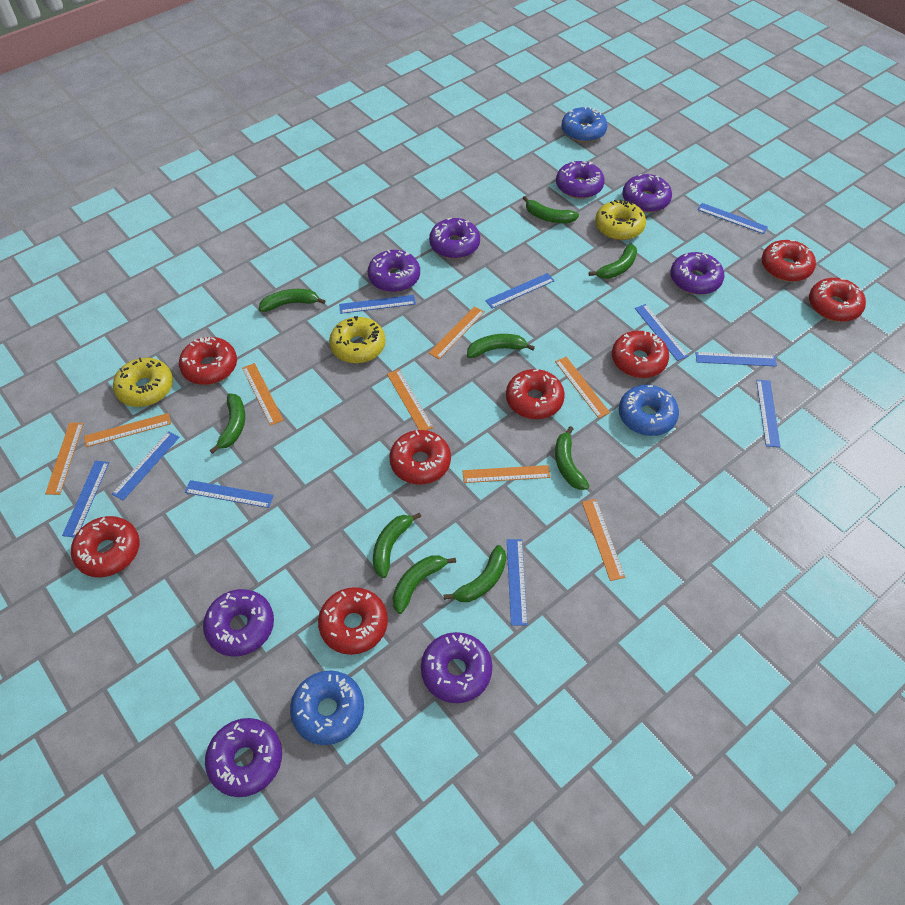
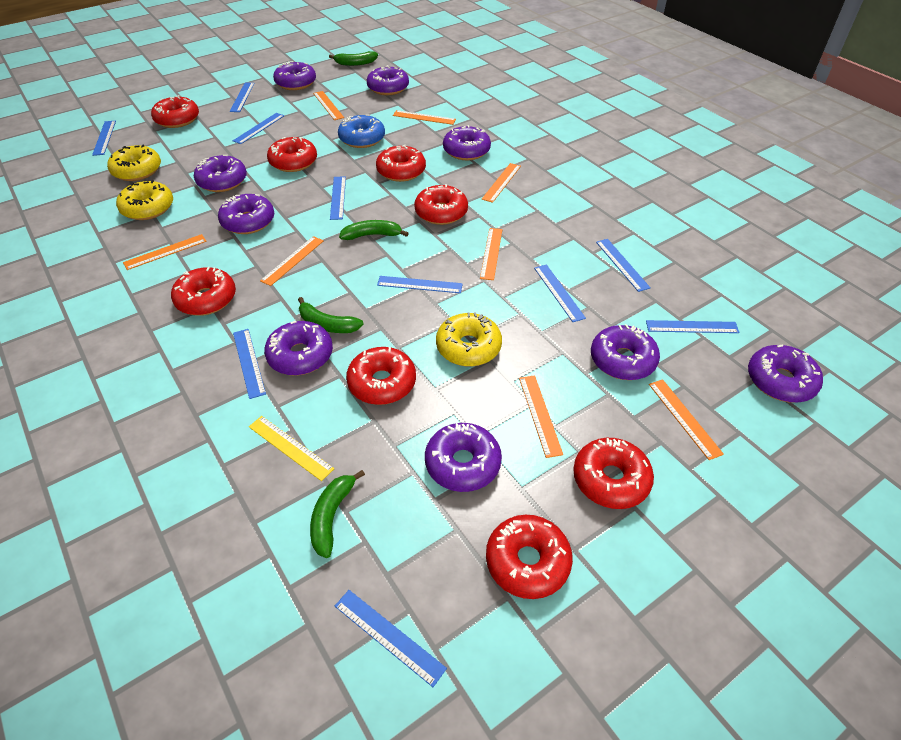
blue donut: [290,670,364,745] [561,106,607,142] [619,385,679,436] = 3 -> [338,115,385,148] = 1
green banana: [210,393,245,454] [259,289,325,312] [373,513,421,578] [392,555,456,614] [444,545,506,602] [467,334,535,358] [523,196,579,223] [555,426,590,490] [589,244,637,279] = 9 -> [298,297,364,333] [310,470,365,558] [329,51,378,66] [339,220,409,240] = 4
purple donut: [203,589,274,656] [205,718,282,797] [368,250,420,292] [421,632,492,703] [429,218,480,259] [556,161,605,199] [622,174,672,213] [670,252,724,295] = 8 -> [194,155,247,192] [218,194,274,234] [264,321,333,376] [273,61,316,90] [367,65,409,95] [425,423,502,492] [443,125,491,160] [591,324,660,380] [748,345,823,403] = 9
yellow ruler: none = 0 -> [249,416,334,481] = 1

